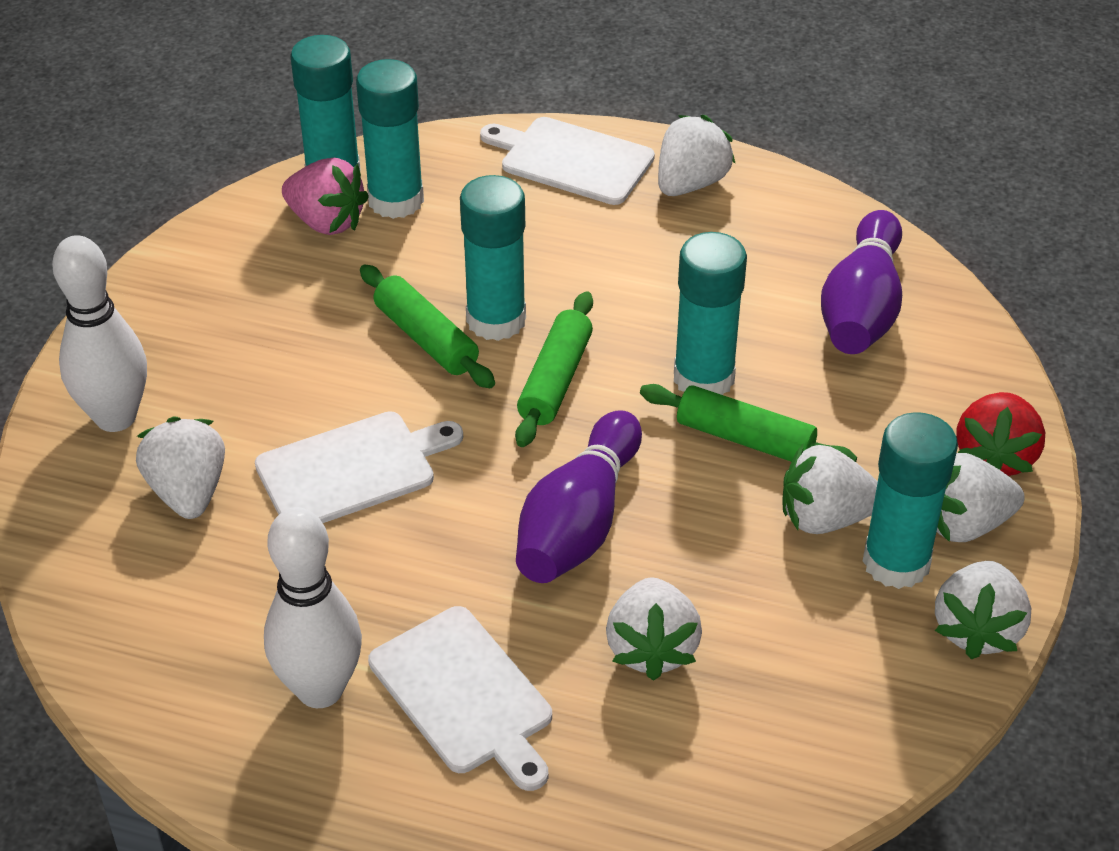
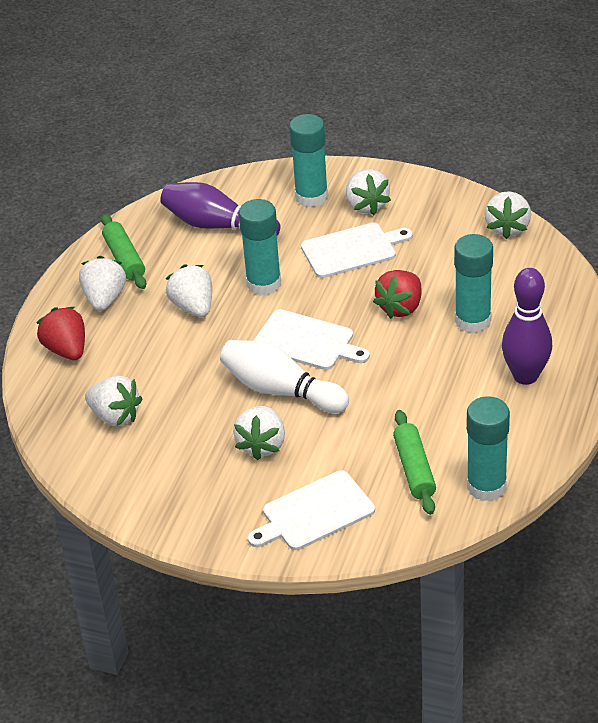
green rolling pin: [360,264,495,388] [515,291,593,447] [640,384,857,462] = 3 -> [101,214,147,289] [393,410,436,515] = 2
pink strawberry: [282,158,369,235] = 1 -> none = 0
red strawberry: [956,392,1045,476] = 1 -> [36,307,85,360] [373,270,421,319] = 2
turquoise glue stick: [290,35,361,171] [356,59,424,219] [460,175,526,341] [674,232,747,395] [862,412,958,589] = 5 -> [238,199,281,296] [289,114,328,208] [454,234,493,333] [467,396,510,501] = 4
white bowling pin: [52,235,147,432] [264,507,362,708] = 2 -> [220,340,349,413] = 1

